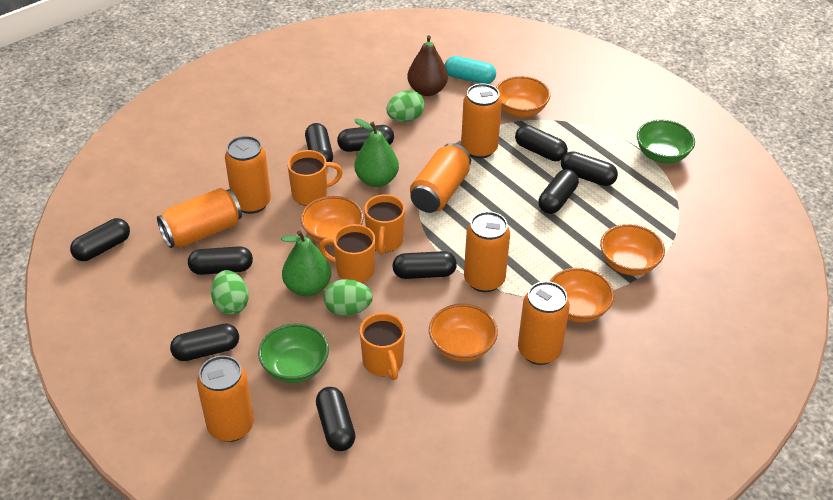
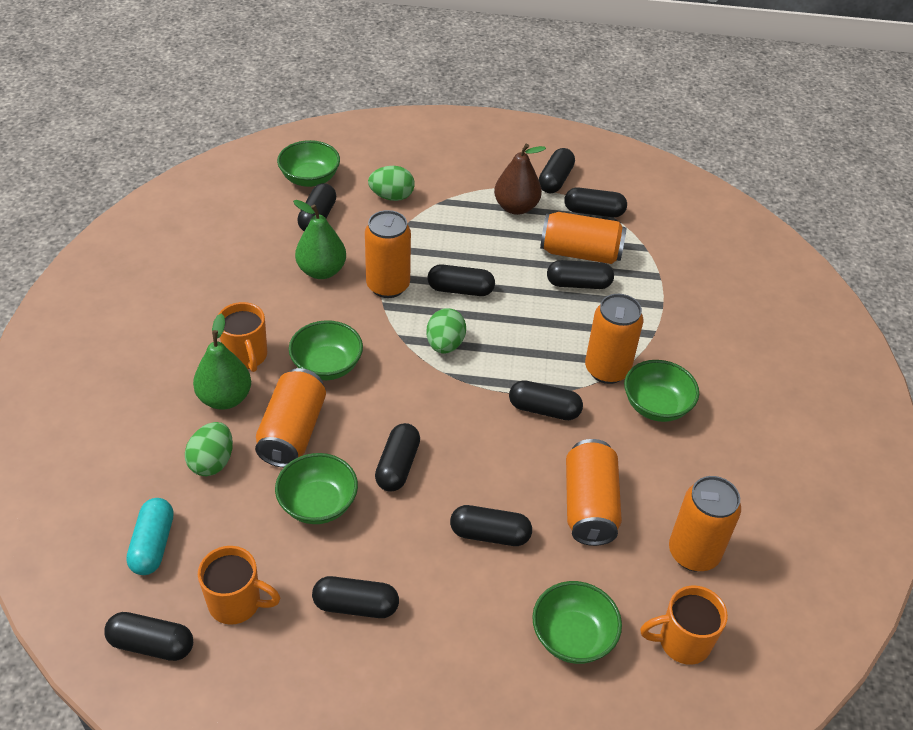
green bowl: [258,323,329,383] [637,120,695,163] = 2 -> [275,453,358,524] [277,140,340,187] [289,320,363,380] [532,581,622,664] [624,360,699,422] = 5
orange bowl: [301,196,364,245] [429,304,498,361] [496,76,551,117] [549,268,614,323] [600,224,665,276] = 5 -> none = 0
orange can: [157,188,242,248] [197,355,254,442] [225,136,271,214] [410,143,471,213] [461,83,502,159] [464,211,510,292] [518,281,570,365] = 7 -> [255,368,326,467] [365,210,411,298] [540,212,627,264] [566,439,622,546] [585,294,643,384] [669,476,741,571] = 6
orange mug: [287,150,343,206] [319,224,375,283] [360,313,405,380] [364,194,405,255] = 4 -> [198,546,280,625] [218,302,267,372] [640,585,728,665] = 3

